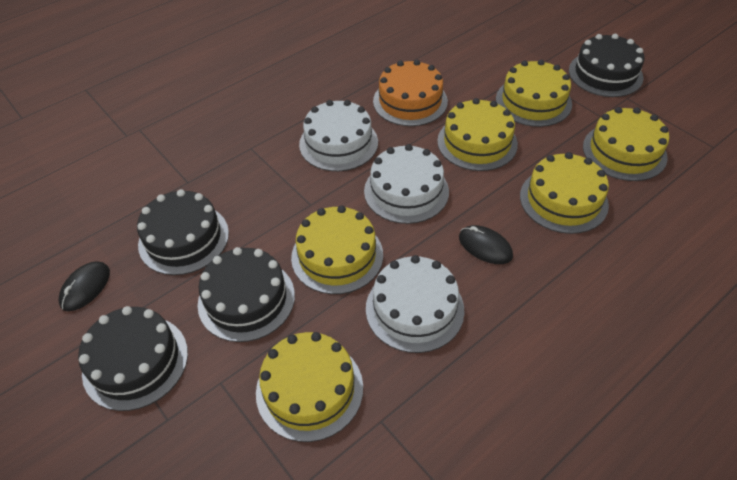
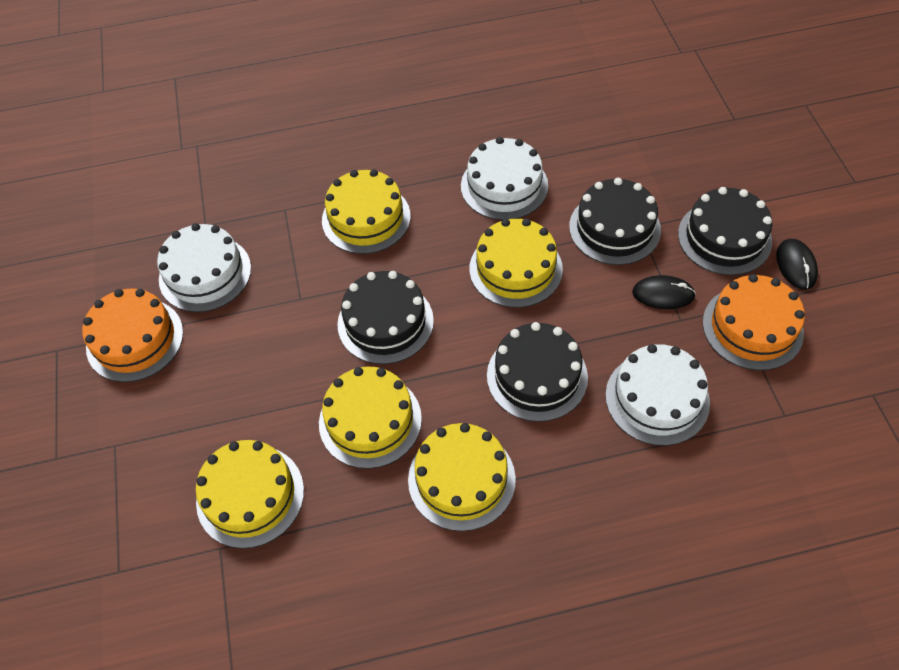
orange cake: [373,60,448,126] = 1 -> [82,288,183,382] [703,274,805,370] = 2
yellow cake: [256,332,363,442] [291,206,383,294] [437,98,518,171] [496,60,572,127] [520,152,609,234] [583,107,669,181] = 6 -> [196,440,304,548] [319,367,422,469] [322,169,411,254] [408,423,516,531] [469,218,563,308] = 5

